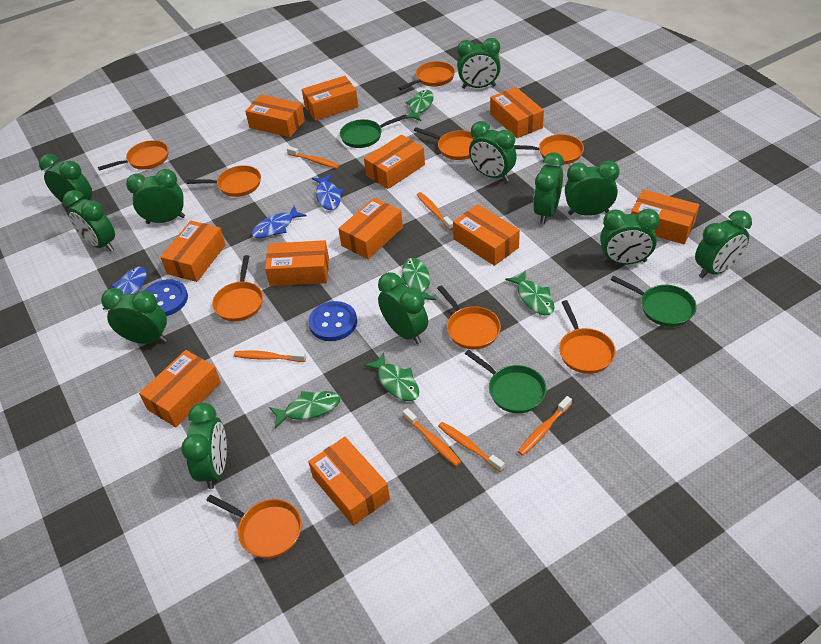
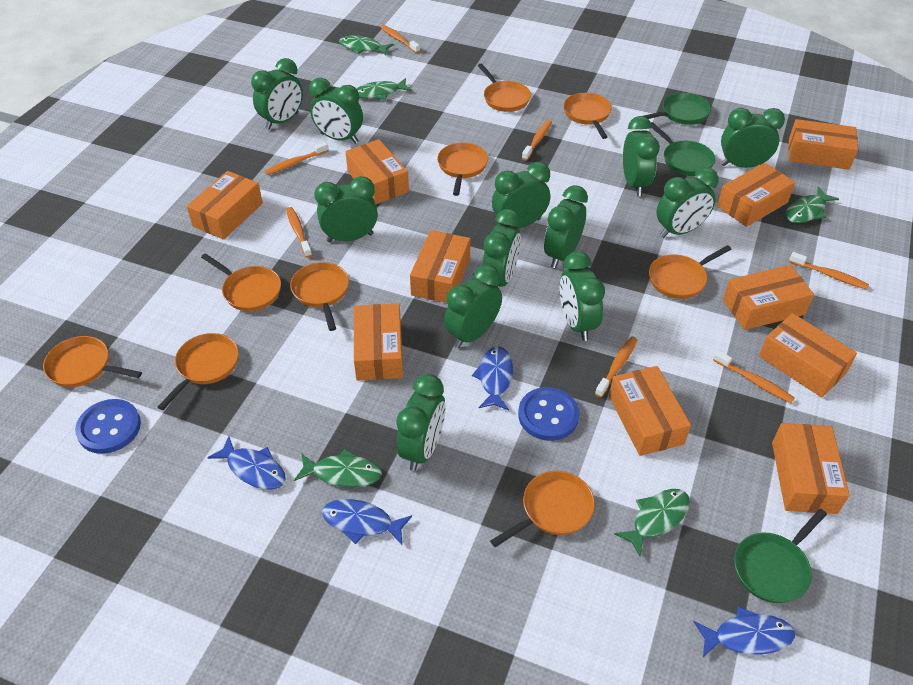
blue fish: [103,267,146,310] [251,206,306,239] [312,174,344,210] = 3 -> [207,436,286,490] [322,499,412,545] [472,346,513,410] [694,607,795,657] = 4
orange box: [139,350,221,427] [160,221,226,282] [245,95,305,137] [265,240,329,286] [302,76,358,121] [308,437,390,526] [338,198,403,259] [364,134,425,189] [453,204,520,266] [490,87,544,138] [631,189,699,244] = 11 -> [187,171,263,240] [345,139,409,205] [354,304,403,381] [410,230,470,303] [609,366,691,456] [717,163,795,227] [723,265,814,330] [759,313,857,398] [772,423,850,514] [789,119,858,170] = 10
orange toothbrush: [234,350,306,362] [287,146,339,168] [403,408,461,466] [417,192,453,230] [438,422,505,472] [518,396,572,456] = 6 -> [265,142,329,175] [286,207,312,258] [381,25,420,53] [522,120,552,161] [595,337,637,397] [713,350,795,403] [789,252,869,290] = 7

